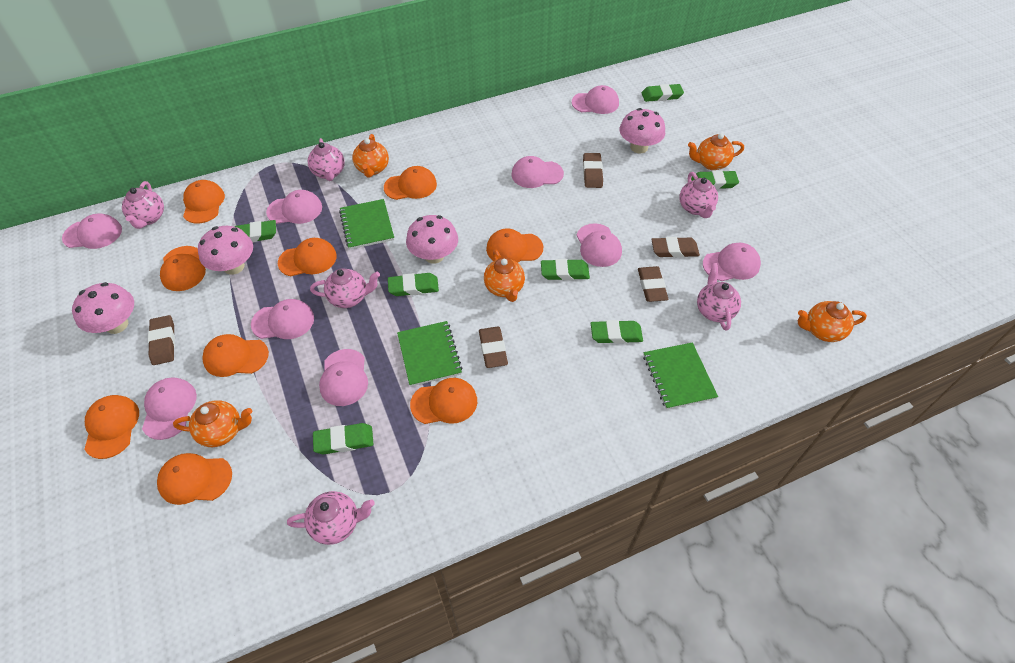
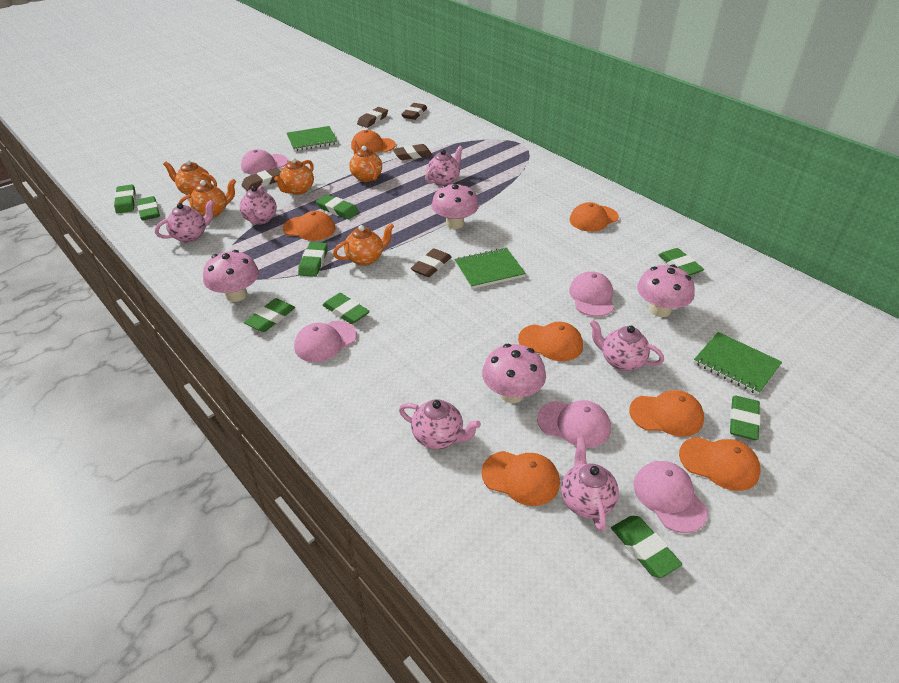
green eraser: [234,220,276,242] [313,423,373,454] [388,273,439,296] [541,259,590,280] [591,320,643,344] [642,84,684,102] [691,170,739,189] = 7 -> [114,185,136,214] [137,196,160,221] [244,298,295,332] [298,242,328,277] [316,194,359,219] [323,293,370,324] [611,516,682,578] [658,248,704,275] [730,396,761,440] = 9
orange cap: [84,395,139,459] [157,453,232,505] [160,246,206,291] [183,180,225,223] [202,334,269,377] [278,238,337,276] [384,166,437,200] [410,378,477,424] [486,228,543,263] = 9 -> [283,211,336,241] [351,130,396,153] [481,451,560,506] [518,322,583,361] [570,202,619,232] [629,390,704,437] [679,437,761,491] = 7
pink cap: [62,214,122,249] [142,377,197,440] [251,299,314,339] [266,190,322,224] [319,349,368,406] [511,156,564,188] [572,85,619,114] [577,223,622,267] [703,243,761,281] = 9 -> [241,149,288,175] [294,321,357,362] [537,400,611,448] [569,271,614,317] [633,461,708,533] = 5

